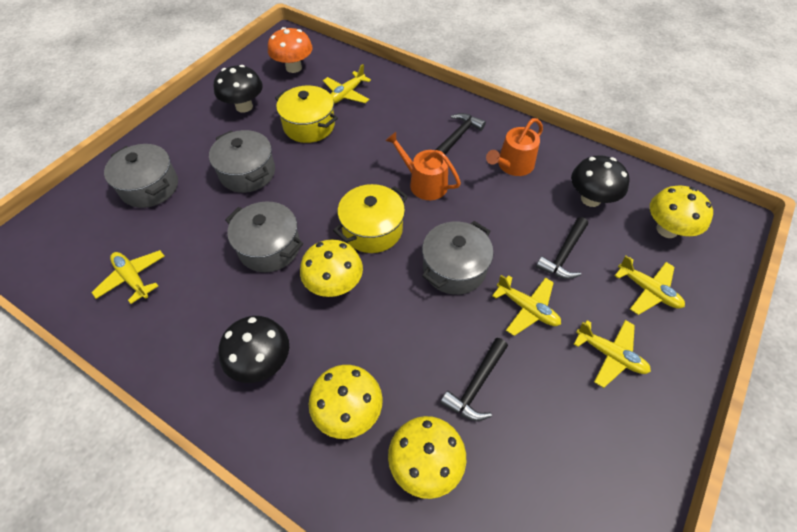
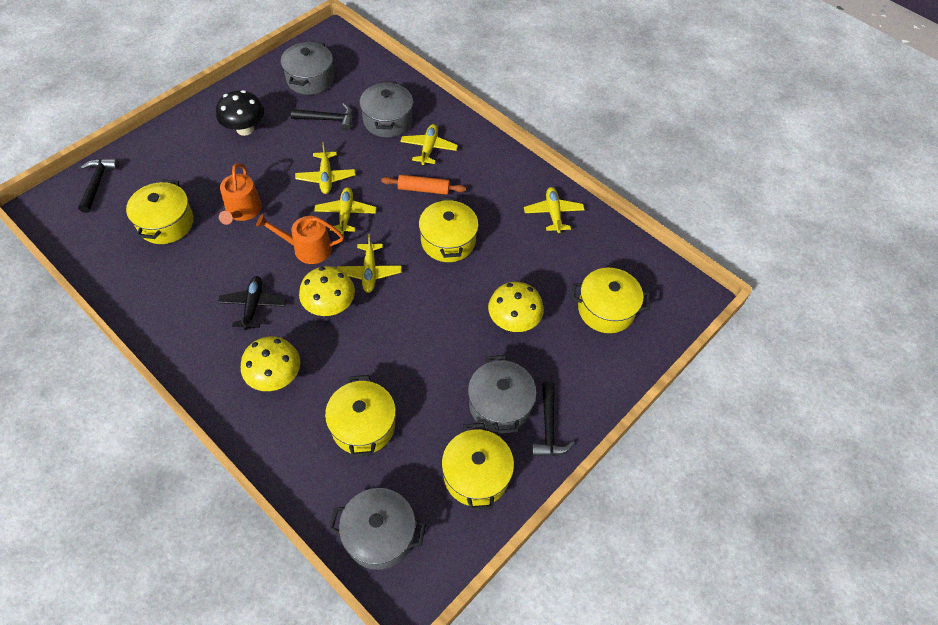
black mushroom: [214,65,263,113] [218,316,289,383] [571,155,629,207] = 3 -> [216,90,264,136] = 1
black plane: none = 0 -> [218,276,286,330] = 1
orange mushroom: [268,27,313,73] = 1 -> none = 0
orange rolling pin: none = 0 -> [381,175,466,195] = 1
yellow mushroom: [300,240,363,297] [309,365,383,439] [388,416,466,499] [650,185,713,238] = 4 -> [241,336,300,391] [299,266,355,316] [488,282,544,332] = 3
yellow pot: [275,86,338,143] [333,184,408,253] = 2 -> [126,179,194,244] [325,375,396,457] [419,197,479,262] [442,423,514,511] [571,268,650,333] = 5

